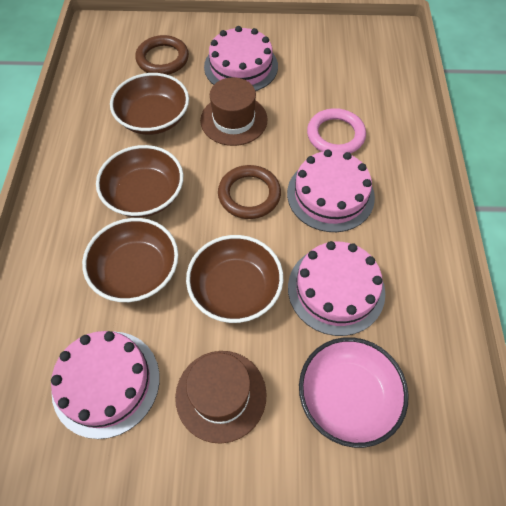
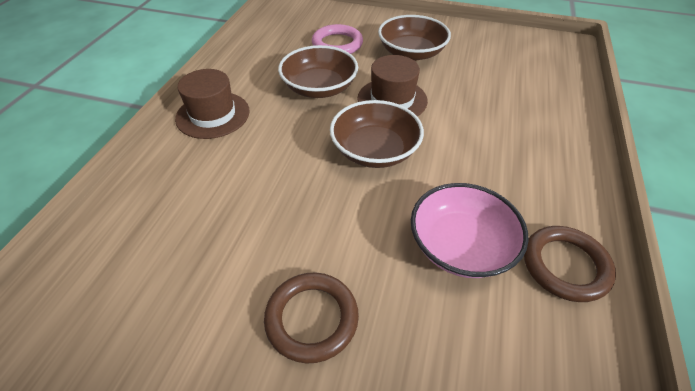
brown bowl: [82,218,178,302] [96,145,183,217] [110,73,189,135] [186,235,283,323] = 4 -> [278,45,358,98] [330,100,424,168] [378,15,451,61] = 3
pink cake: [51,331,160,439] [204,26,278,91] [287,149,375,232] [288,241,385,336] = 4 -> none = 0

